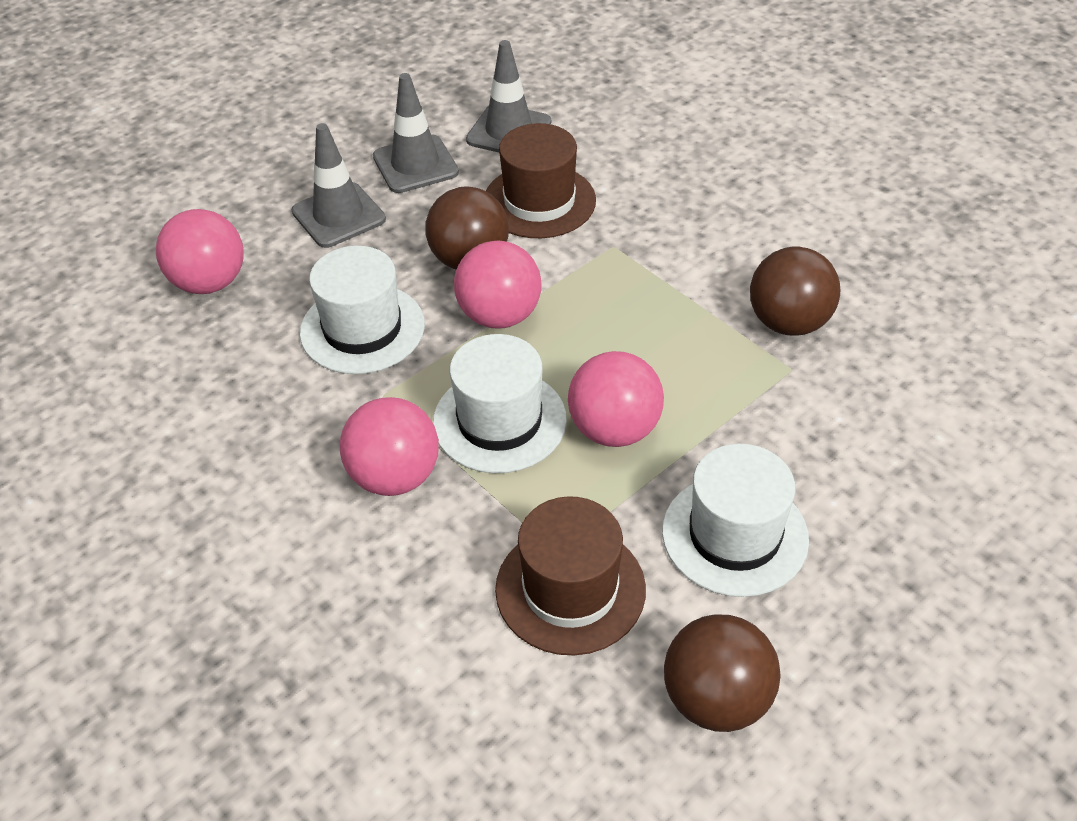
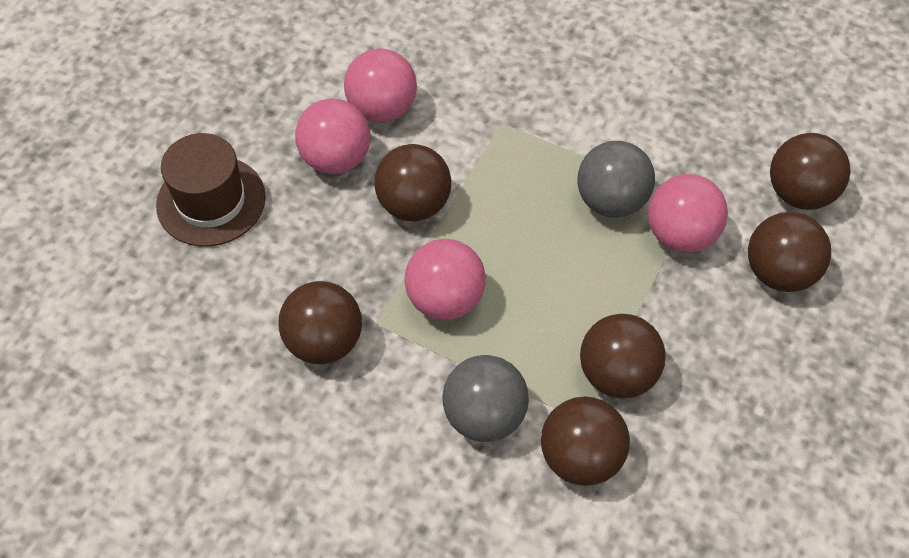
brown ball: [425,186,509,270] [664,614,780,732] [750,247,840,336] = 3 -> [279,281,362,364] [374,144,451,221] [541,397,630,486] [580,314,666,399] [748,212,831,292] [770,133,851,210] = 6
brown hat: [486,123,596,238] [495,496,646,655] = 2 -> [156,133,266,247] = 1
grey ball: none = 0 -> [442,355,529,442] [577,141,655,218] = 2
grey traffic cone: [292,123,386,248] [373,73,459,193] [466,40,551,152] = 3 -> none = 0
white hat: [300,246,425,374] [433,334,567,473] [662,444,809,597] = 3 -> none = 0

